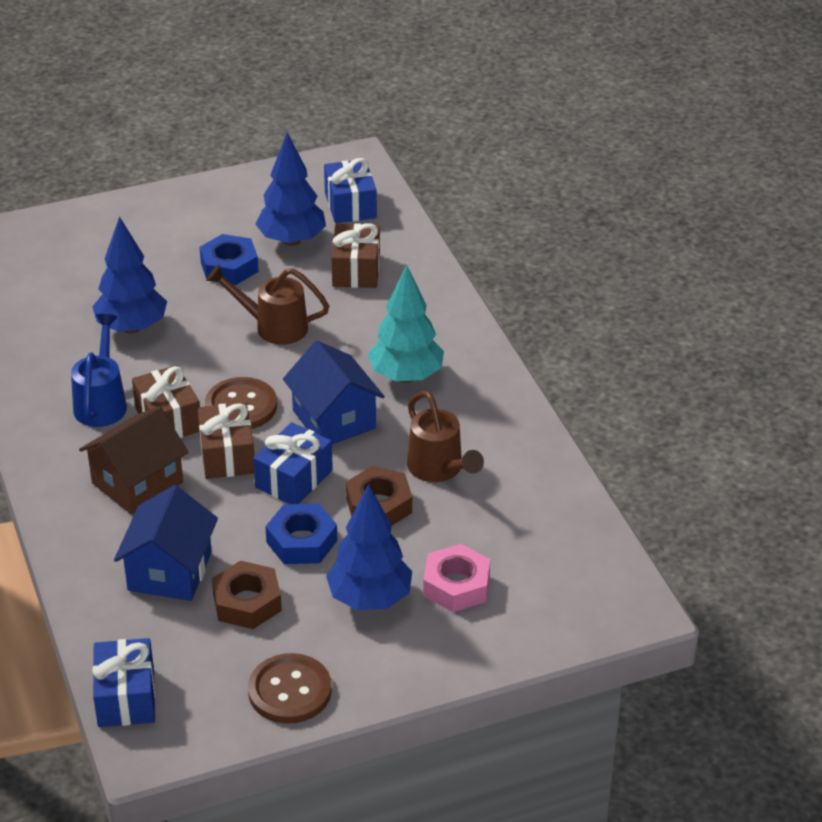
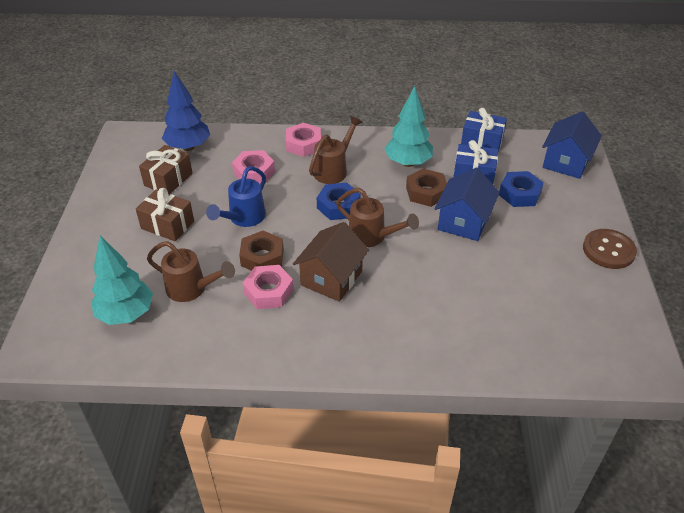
blue gift: [93,638,155,727] [253,422,333,504] [324,158,377,223] = 3 -> [454,140,498,184] [461,108,507,151] = 2
blue tree: [92,216,167,334] [256,132,326,246] [326,484,412,610] = 3 -> [162,71,210,151] = 1
brown button: [205,377,277,429] [248,653,332,724] = 2 -> [583,229,637,269] = 1
brown gift: [132,365,200,438] [197,402,254,479] [331,223,380,288] = 3 -> [136,188,194,242] [139,145,193,194] = 2
brown watering can: [206,264,329,345] [407,391,484,482] = 2 -> [147,241,235,302] [309,116,363,184] [336,188,419,247] = 3
pink nut: [423,544,490,612] = 1 -> [232,150,275,184] [243,265,294,309] [286,123,321,157] = 3
turquoise tree: [368,265,444,383] = 1 -> [91,235,153,325] [384,86,433,167] = 2

